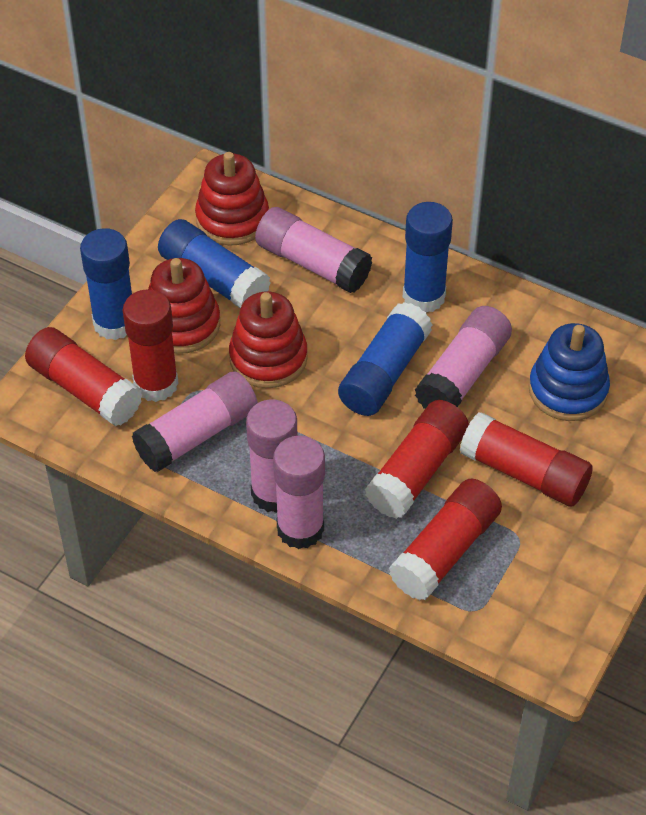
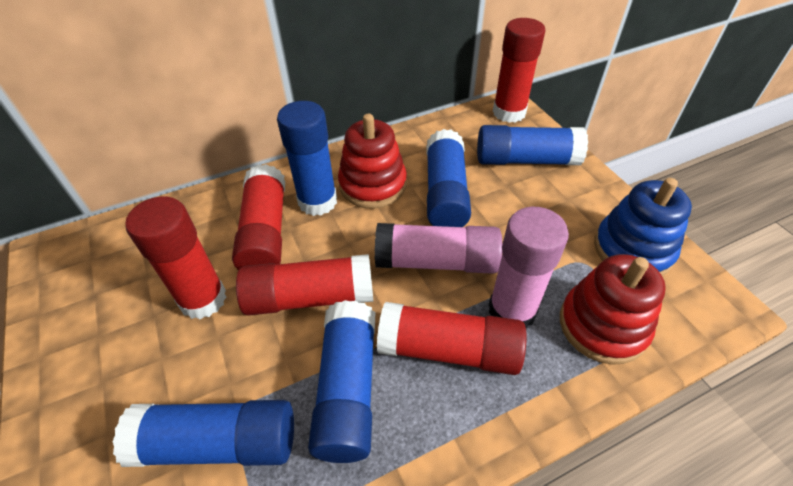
blue glue stick: [80,228,132,340] [158,219,271,309] [338,302,433,416] [403,202,453,313] = 4 -> [113,400,294,467] [277,101,337,216] [308,300,376,463] [426,129,471,227] [477,125,588,165] = 5
pink glue stick: [132,372,258,472] [246,399,297,513] [255,207,372,293] [273,436,325,549] [415,306,512,409] = 5 -> [375,223,502,274] [489,207,569,329] = 2
red stacking toy: [148,258,220,354] [195,152,269,246] [229,292,308,388] = 3 -> [338,114,407,209] [560,254,666,365] = 2

